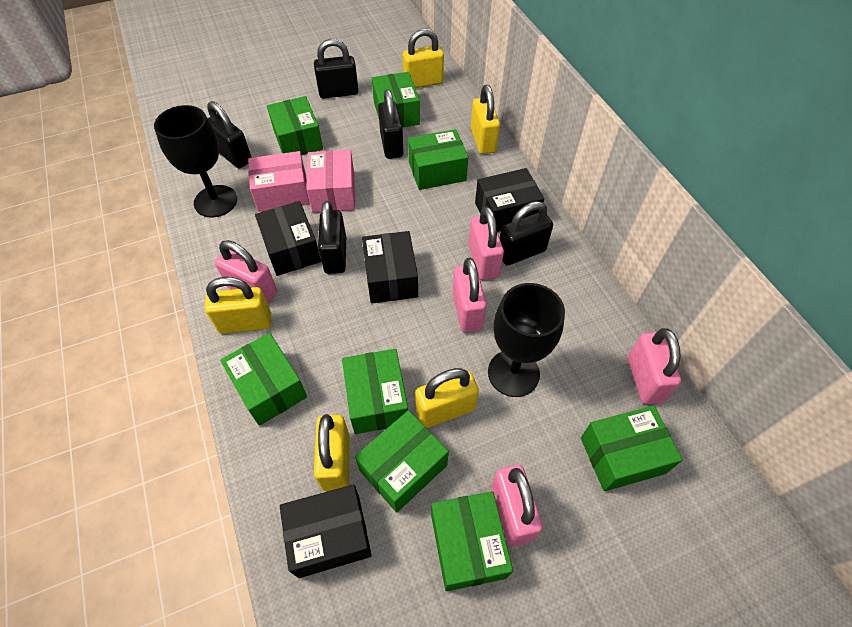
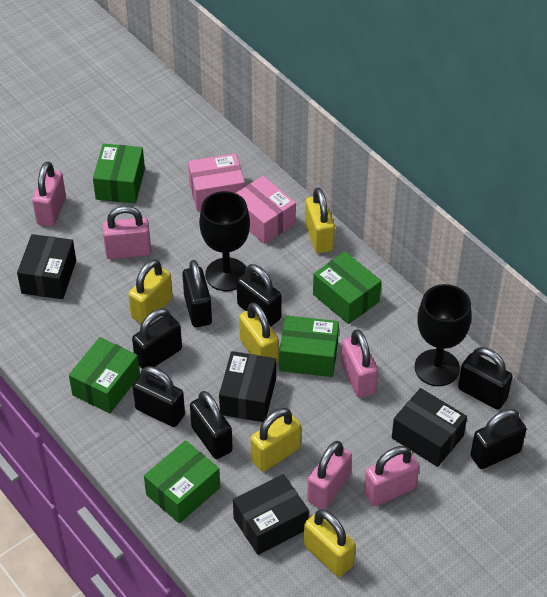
black padlock: [207,101,252,169] [314,39,359,99] [318,201,346,274] [378,89,404,159] [500,201,553,265] = 5 -> [132,308,182,369] [133,367,185,427] [182,260,212,327] [190,391,233,459] [237,264,282,327] [458,347,513,410] [471,409,526,469] = 7
green box: [220,333,307,426] [267,96,323,155] [342,349,408,434] [355,410,449,513] [372,72,420,128] [408,129,468,190] [431,491,513,591] [581,406,683,491] = 8 -> [69,337,140,413] [93,143,145,203] [144,440,220,523] [279,315,339,377] [313,252,381,324] = 5

